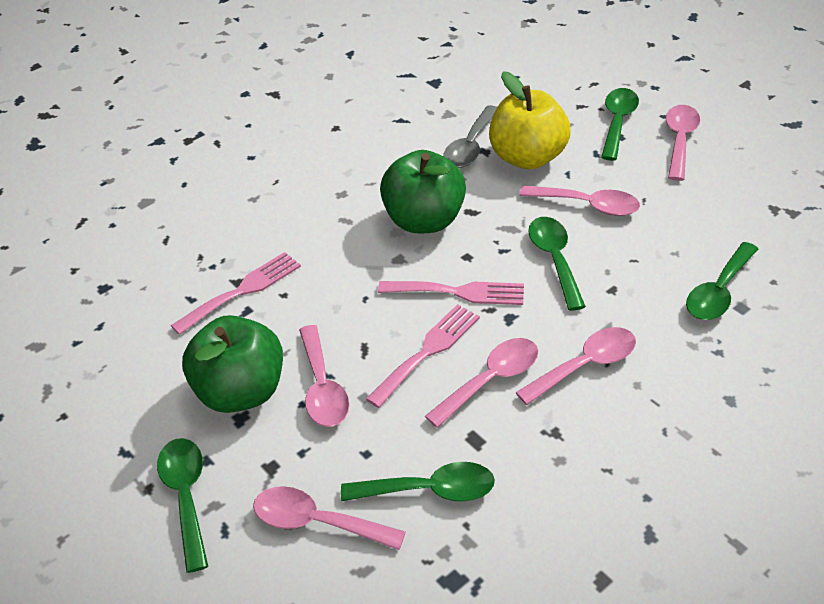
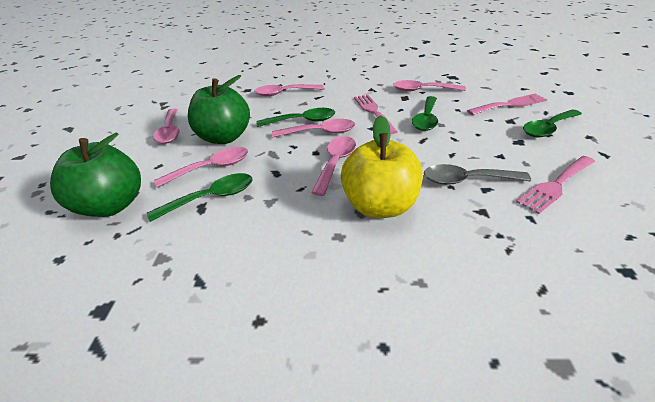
green spoon: [157,438,208,573] [341,462,495,502] [528,217,586,311] [601,88,639,161] [686,242,758,320] = 5 -> [147,173,253,222] [257,108,335,127] [412,96,438,131] [523,109,582,137] = 4

